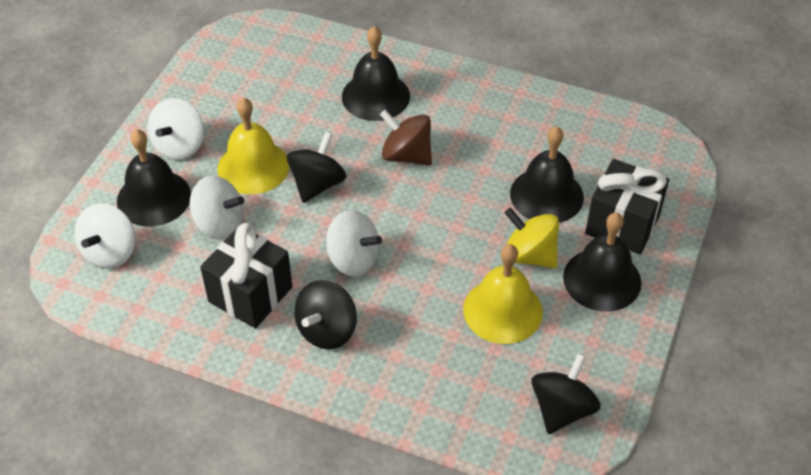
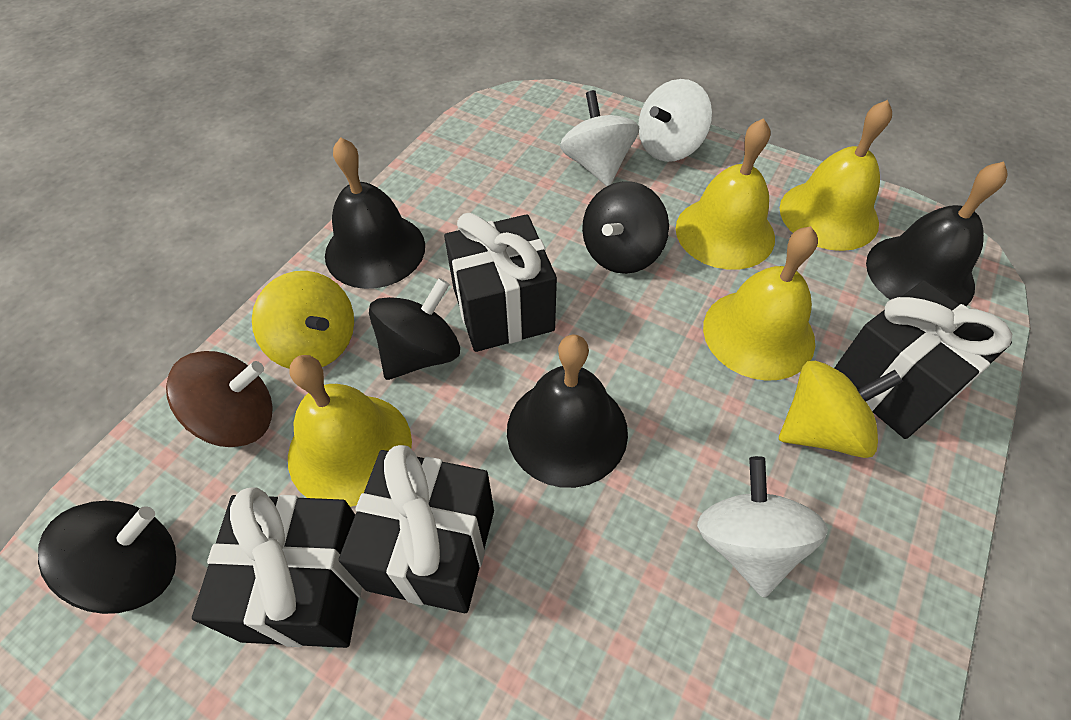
black bell: [117,129,191,227] [342,26,410,121] [510,126,584,223] [563,212,641,312] = 4 -> [325,137,425,289] [507,334,628,488] [866,161,1008,306] = 3
black gift: [200,223,293,328] [585,159,669,254] = 2 -> [192,487,362,648] [339,445,494,613] [444,213,557,352] [835,280,1012,439] = 4
white spinning top: [74,203,135,269] [147,98,204,160] [190,176,244,240] [326,210,382,277] = 4 -> [560,90,639,186] [639,79,712,162] [697,456,828,598] = 3
yellow bell: [217,98,290,194] [463,244,543,344] = 2 -> [288,355,412,507] [676,118,775,270] [703,226,818,381] [780,100,892,251] = 4
yellow spinning top: [505,208,559,268] = 1 -> [252,271,354,369] [779,361,903,458] = 2

